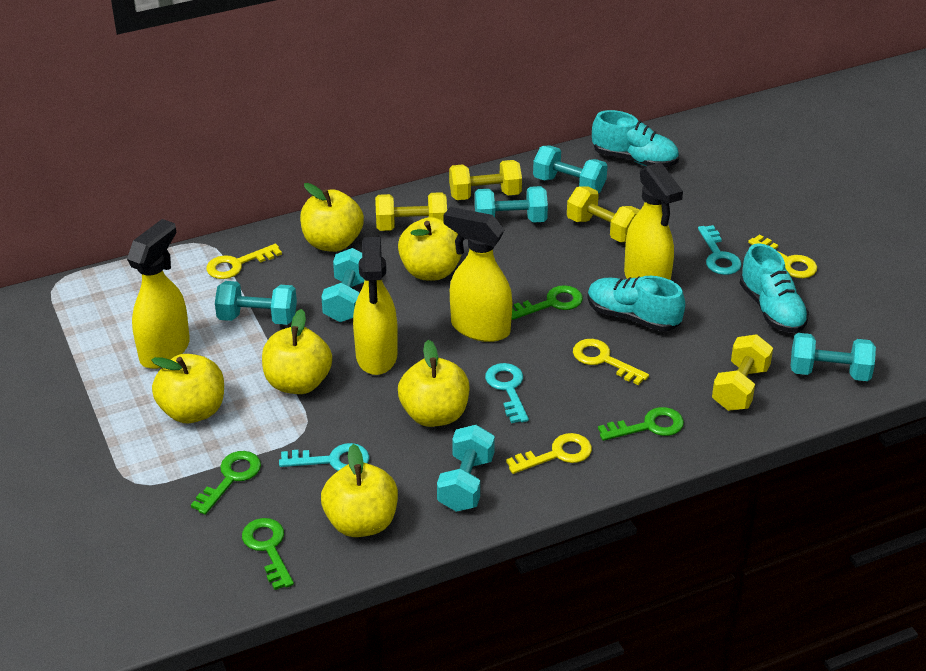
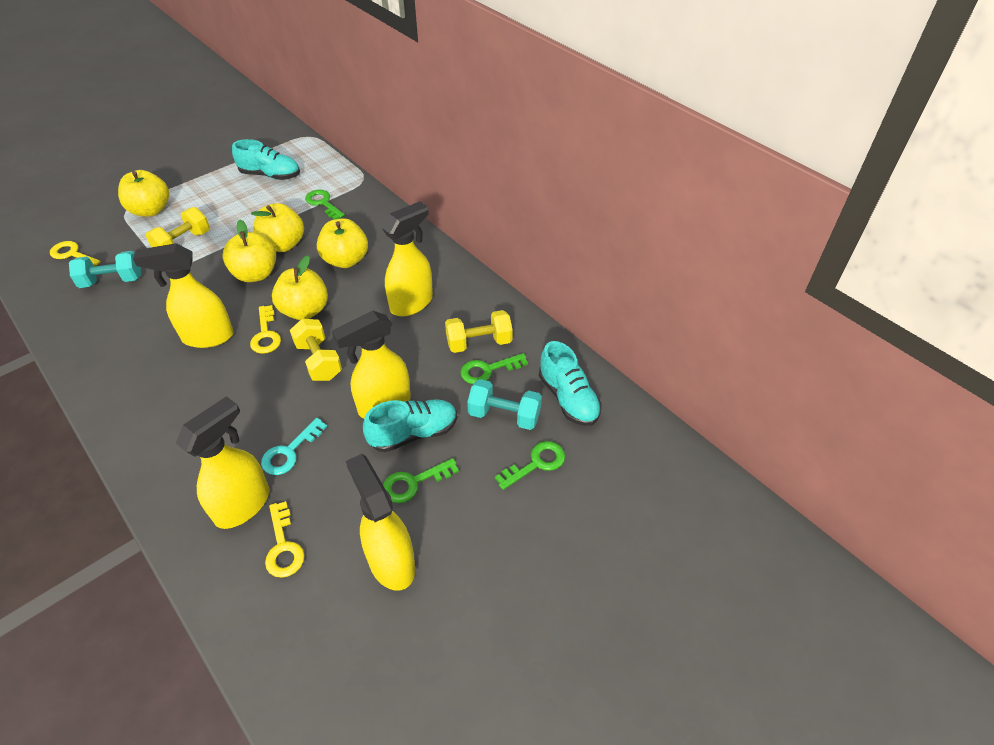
turquoise dumbbell: [215,281,297,325] [321,248,364,322] [437,425,495,512] [475,186,548,222] [533,145,608,193] [791,333,876,381] = 6 -> [69,251,141,288] [467,379,542,430] = 2
turquoise key: [279,443,369,471] [485,363,529,423] [698,225,741,275] = 3 -> [261,418,327,475] = 1
yellow apple: [151,354,224,423] [262,309,332,394] [300,183,364,252] [321,444,398,537] [398,217,462,281] [398,340,469,427] = 6 -> [118,170,169,217] [222,220,276,282] [251,203,304,252] [272,256,328,320] [317,218,368,268] = 5
yellow dumbbell: [375,192,447,231] [449,160,522,200] [567,186,640,242] [712,334,773,411] = 4 -> [146,207,210,247] [290,319,342,381] [445,310,513,353] = 3
yellow key: [206,244,282,279] [506,433,592,474] [573,339,649,385] [748,235,817,278] = 4 -> [50,241,101,266] [250,305,281,354] [265,501,305,578] = 3
yellow spray bottle: [127,219,190,369] [353,237,398,375] [443,207,512,342] [624,162,683,280] = 4 -> [133,243,234,348] [176,396,269,529] [332,311,411,419] [346,454,415,591] [382,201,433,316] = 5

